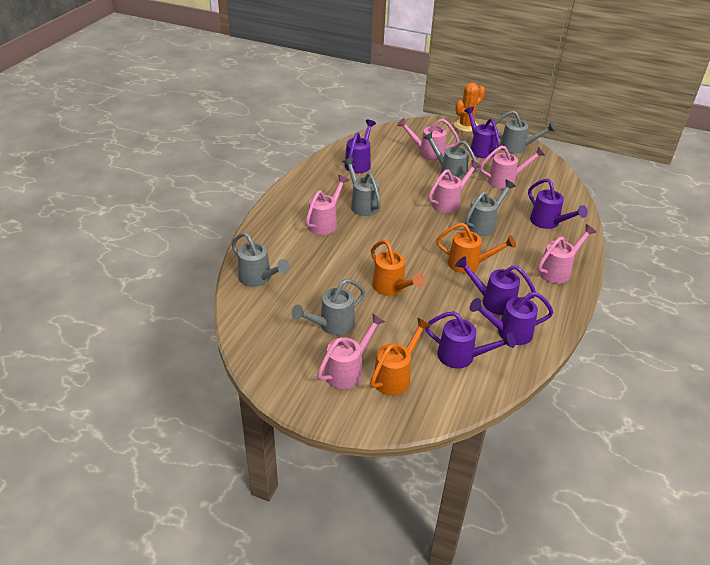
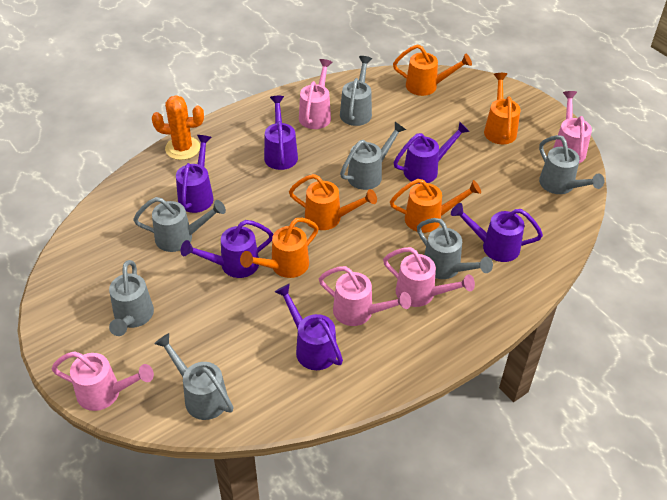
grey watering can: [232,232,290,287] [291,279,365,335] [343,157,381,216] [423,132,478,180] [465,180,516,236] [492,110,556,154] = 6 -> [109,260,154,336] [133,197,226,252] [154,333,234,420] [340,56,372,126] [340,122,406,190] [417,218,493,279] [539,135,604,194] = 7
orange watering can: [370,318,430,396] [371,240,425,296] [436,223,516,274] = 3 -> [240,218,319,278] [289,174,377,230] [390,179,481,233] [393,44,472,96] [484,73,520,144] = 5
pink watering can: [306,175,349,235] [317,314,385,389] [397,118,459,161] [428,160,481,213] [480,145,545,189] [538,224,597,284] = 6 -> [51,351,154,411] [299,59,332,129] [319,266,411,326] [383,247,475,307] [553,91,592,163] = 5

